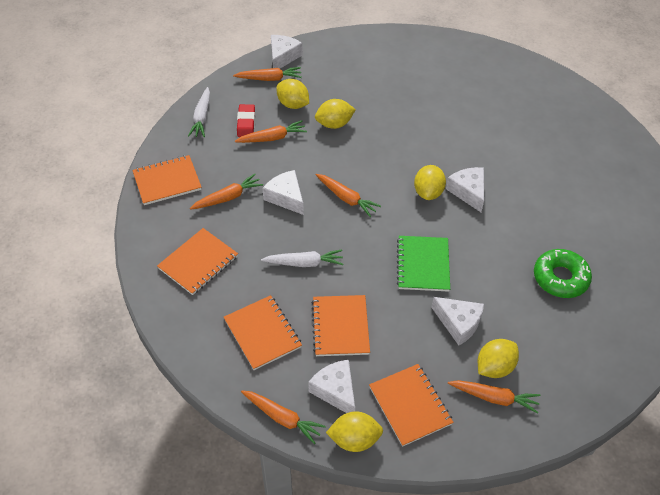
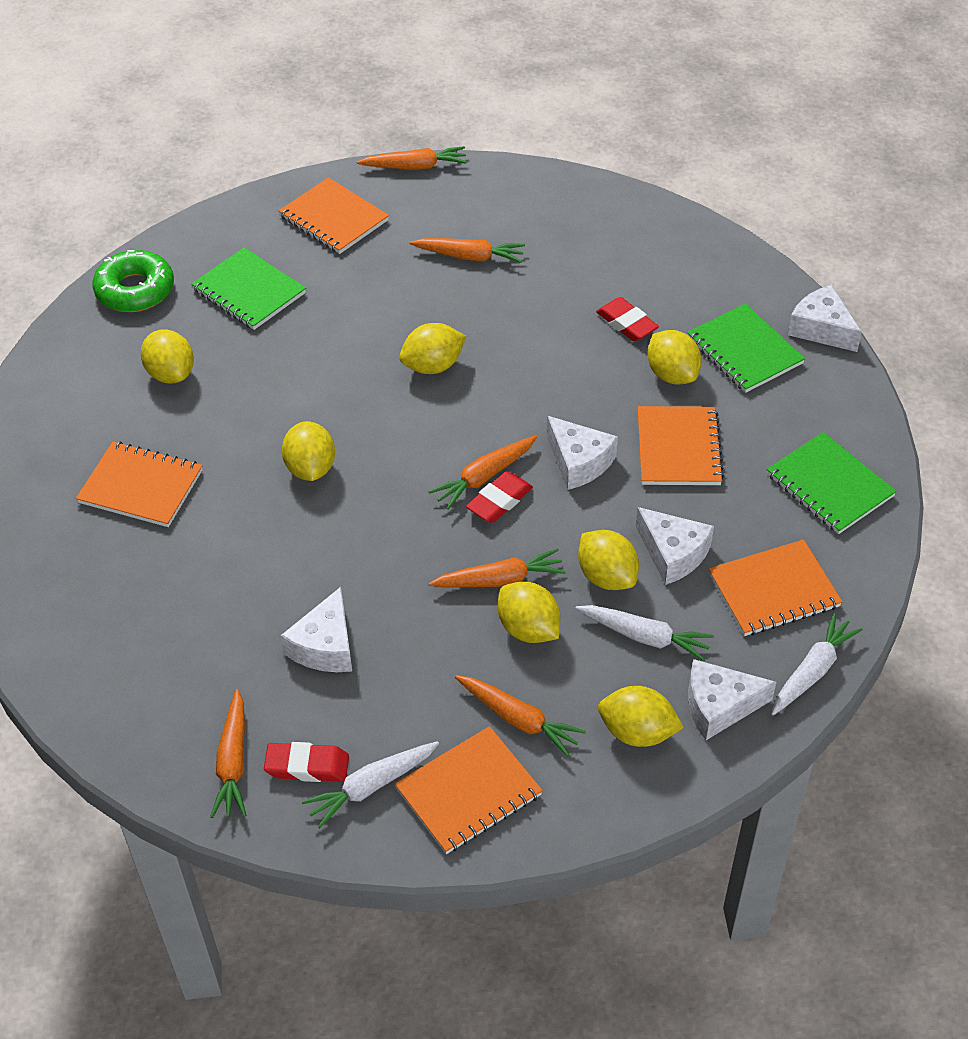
green notebook: [397,236,450,292] = 1 -> [191,248,306,330] [687,303,805,393] [767,432,897,534] = 3
red eraser: [237,104,255,137] = 1 -> [264,742,349,782] [466,471,533,523] [596,297,659,341] = 3
white carrot: [188,87,210,137] [261,250,343,267] = 2 -> [302,741,439,828] [575,605,714,661] [771,613,863,716] = 3
yellow lemon: [277,79,309,109] [315,99,356,129] [326,411,383,452] [414,165,446,200] [478,339,519,378] = 5 -> [141,329,194,384] [282,421,335,481] [399,323,466,374] [498,582,560,643] [578,530,639,590] [598,686,684,747] [647,330,702,385] = 7

